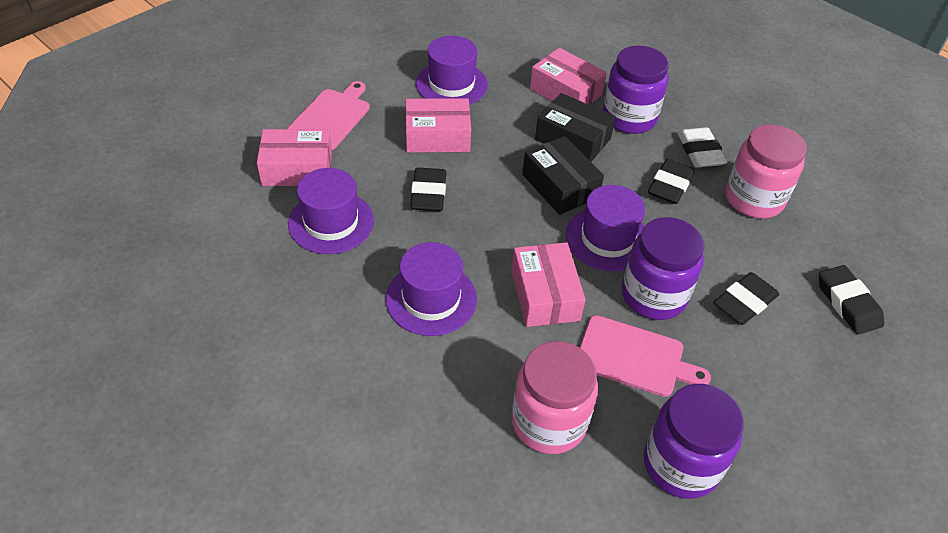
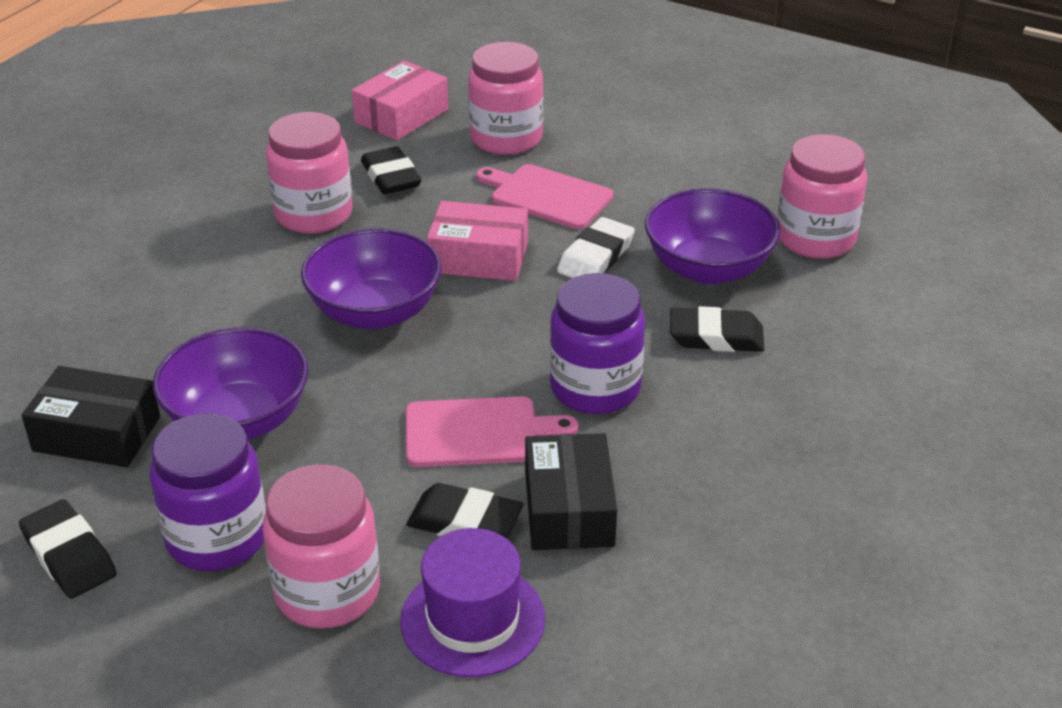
pink box: [257,129,332,186] [405,98,471,153] [512,242,586,327] [530,48,607,105] = 4 -> [352,61,448,140] [427,201,528,281] = 2
pink jar: [512,341,598,454] [725,124,806,219] = 2 -> [263,464,380,629] [266,112,353,234] [468,42,543,155] [777,134,867,259] = 4
purple bowl: none = 0 -> [153,327,309,440] [301,228,442,329] [645,188,780,284] = 3
purple hat: [288,168,374,254] [385,242,477,336] [416,36,488,105] [566,185,646,271] = 4 -> [400,528,545,677] = 1
purple jar: [603,46,669,134] [622,217,704,320] [644,384,744,499] = 3 -> [149,413,266,571] [549,273,645,414] = 2

